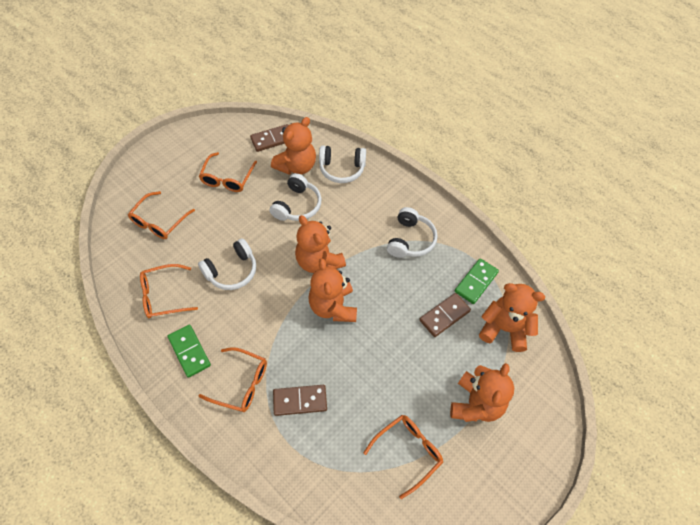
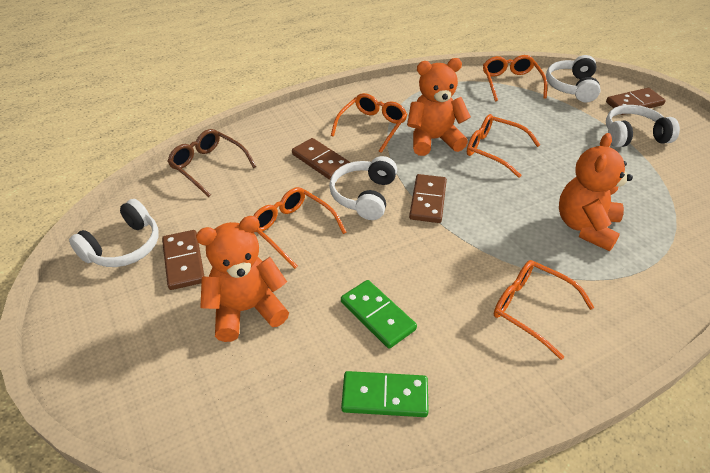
brown domino: [250,124,288,152] [273,385,327,416] [419,293,471,337] = 3 -> [162,230,205,290] [292,138,351,180] [409,174,447,223] [606,88,666,115] = 4
brown glasses: none = 0 -> [167,129,256,197] = 1
orange teddy bear: [271,117,316,175] [295,215,346,273] [309,258,357,322] [450,363,514,422] [479,283,545,352] = 5 -> [196,216,289,342] [407,58,471,156] [559,133,633,251] = 3

